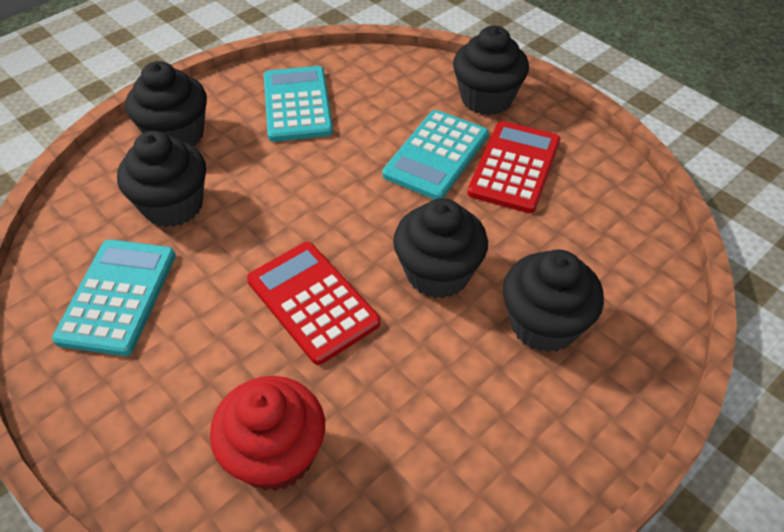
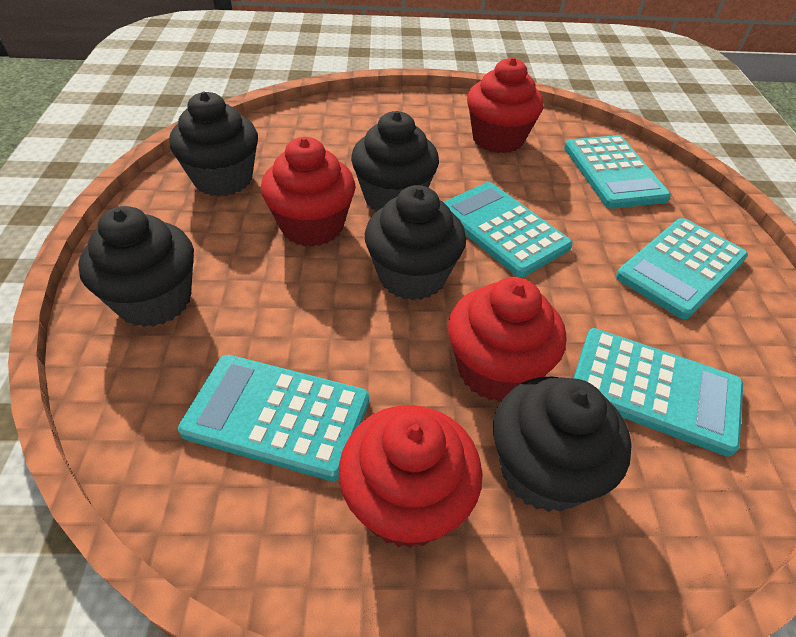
red calculator: [247,242,381,365] [467,121,560,213] = 2 -> none = 0
red cupcake: [210,376,325,491] = 1 -> [261,137,355,247] [339,405,483,548] [448,277,566,402] [467,57,544,153] = 4
turquoise calculator: [52,239,176,356] [264,66,333,142] [382,110,489,199] = 3 -> [178,355,369,481] [444,182,573,277] [564,135,671,209] [574,328,743,457] [616,218,748,319] = 5

